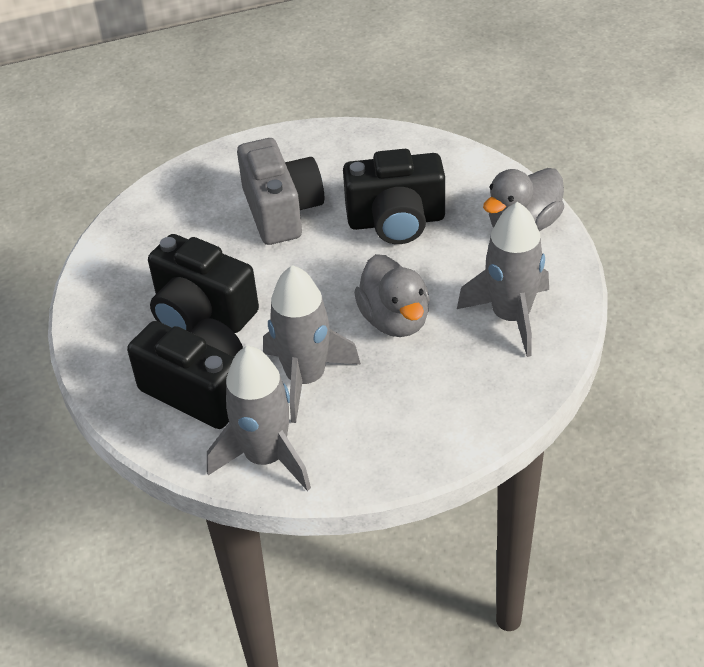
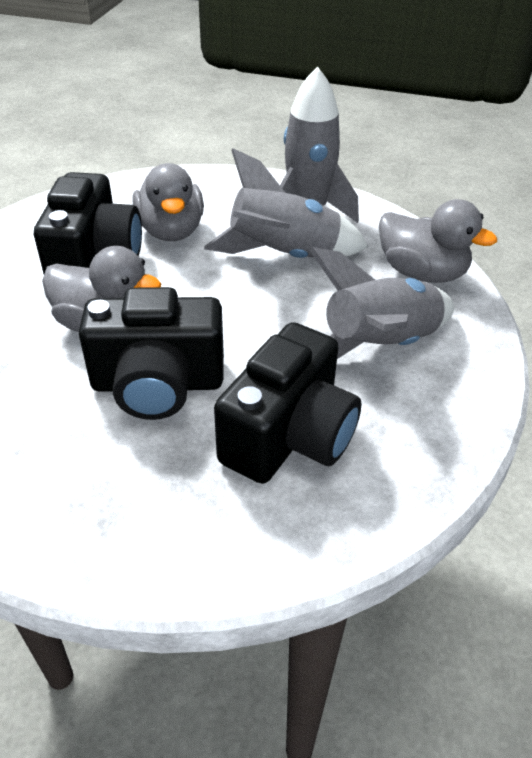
grey camera: [237,138,324,245] = 1 -> none = 0
grey duck: [354,254,430,337] [483,168,564,231] = 2 -> [42,246,161,332] [133,163,204,241] [379,199,497,283] = 3

